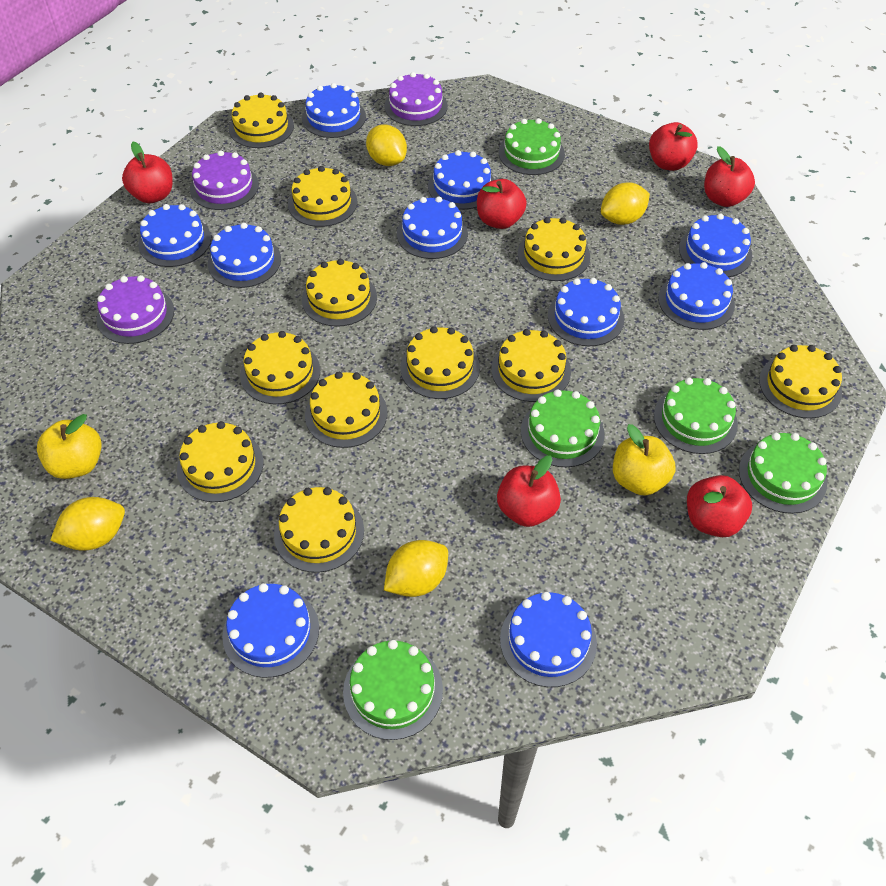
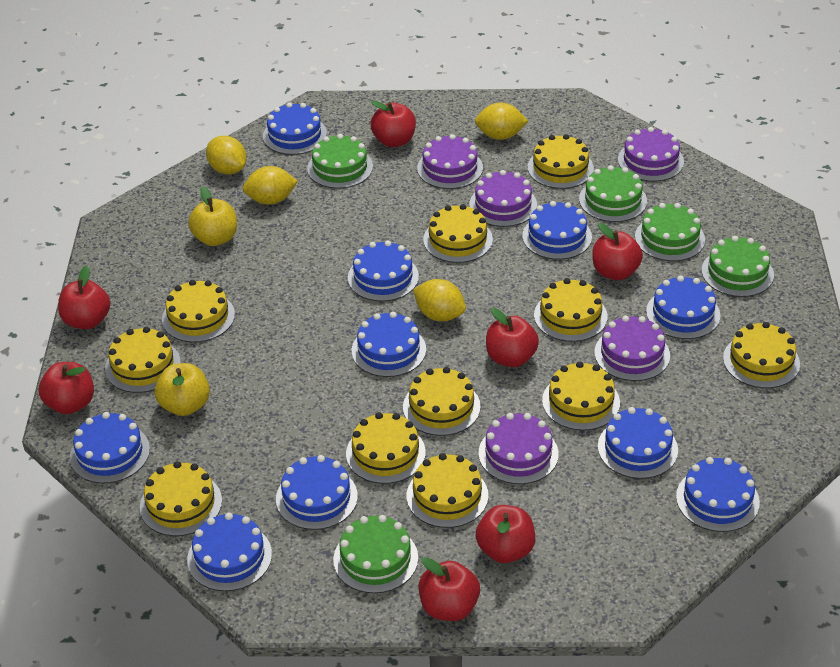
purple cake: [96,275,174,344] [190,150,259,210] [384,72,448,126] = 3 -> [417,134,483,189] [469,170,537,227] [479,413,559,484] [594,315,670,381] [618,127,684,181] = 5
red apple: [122,142,173,203] [477,179,527,229] [497,455,561,527] [649,122,698,171] [687,475,752,537] [704,146,755,207] = 6 -> [39,362,94,414] [58,265,110,329] [371,101,416,147] [419,557,480,621] [476,505,535,563] [486,308,539,367] [593,223,643,280] = 7

